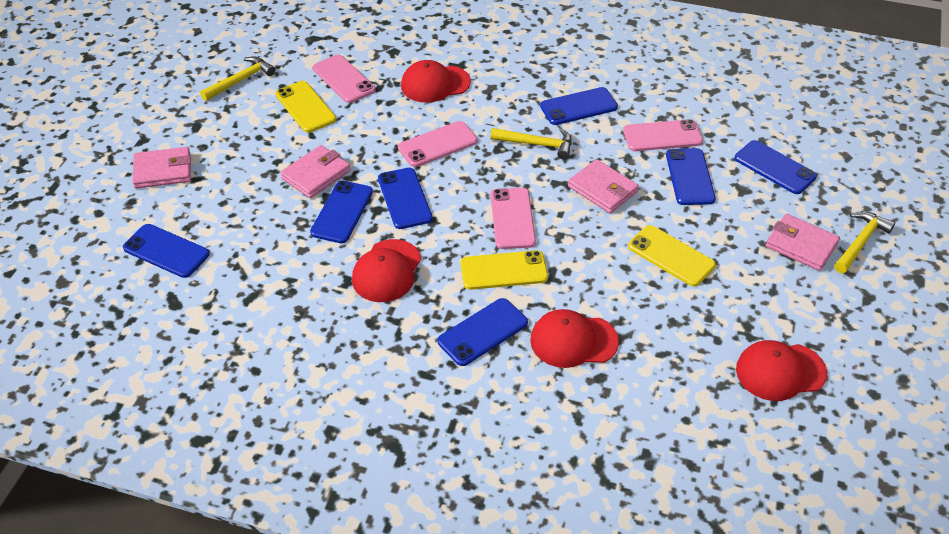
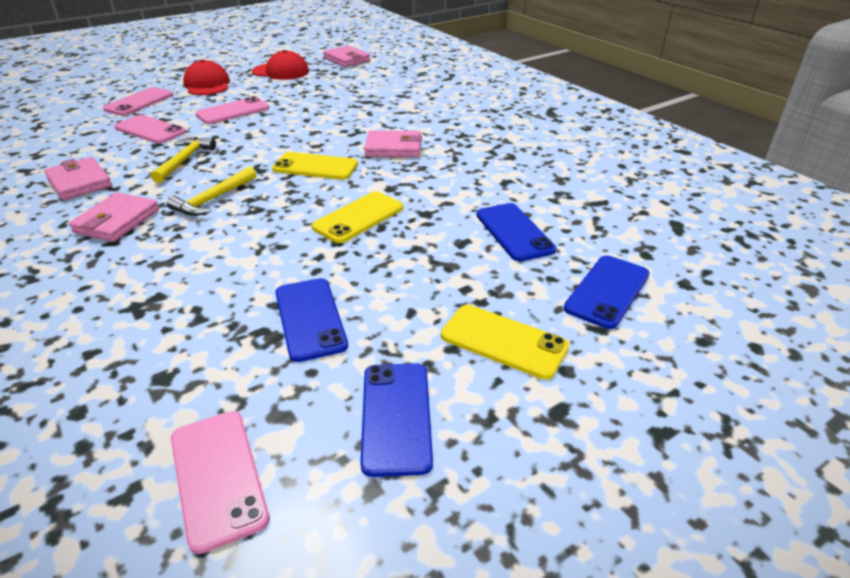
blue phone: [123,224,209,278] [310,180,373,243] [378,168,432,229] [438,298,528,366] [540,87,618,125] [666,148,716,205] [735,140,817,194] = 7 -> [275,278,348,362] [360,363,433,477] [476,203,556,262] [564,255,650,329] = 4
red cap: [352,239,422,302] [401,60,471,103] [530,309,619,368] [736,340,827,401] = 4 -> [183,59,230,95] [252,50,309,80] = 2
yellow hammer: [200,56,275,101] [490,128,572,159] [834,211,895,273] = 3 -> [151,137,216,183] [166,166,256,216] = 2

